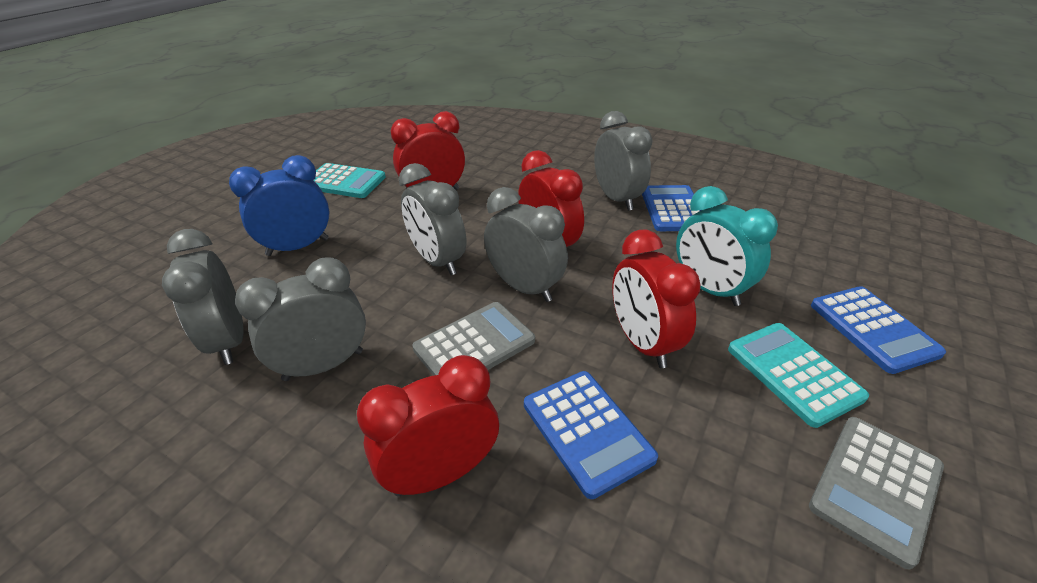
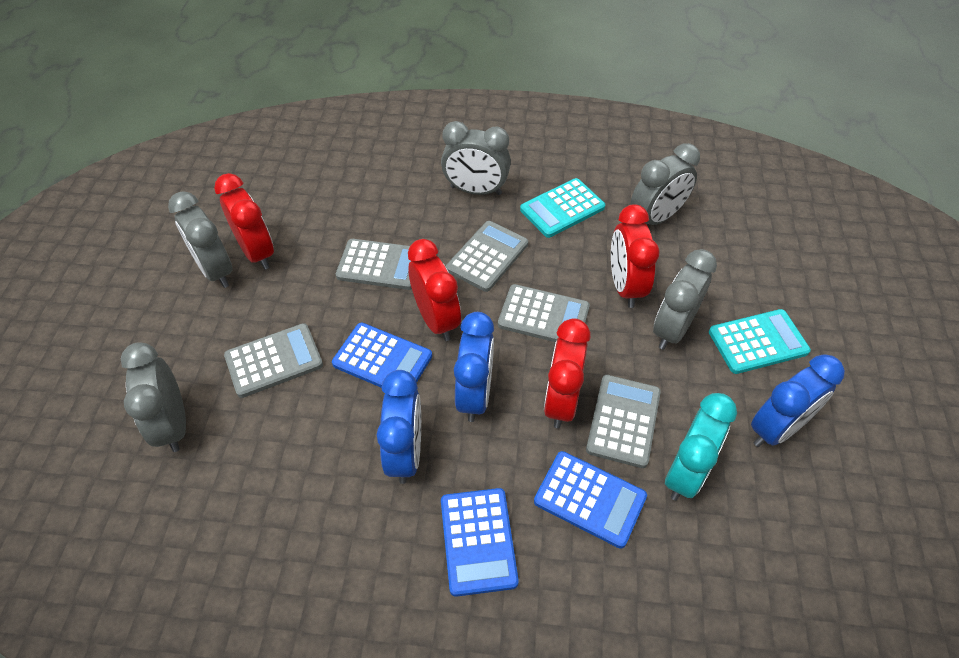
blue clock: [229,155,329,256] = 1 -> [377,370,421,484] [454,312,494,422] [751,354,845,447] = 3
grey calculator: [412,302,535,376] [809,417,944,569] = 2 -> [224,323,323,398] [336,239,412,290] [446,221,528,292] [498,284,590,342] [586,375,661,468] = 5

